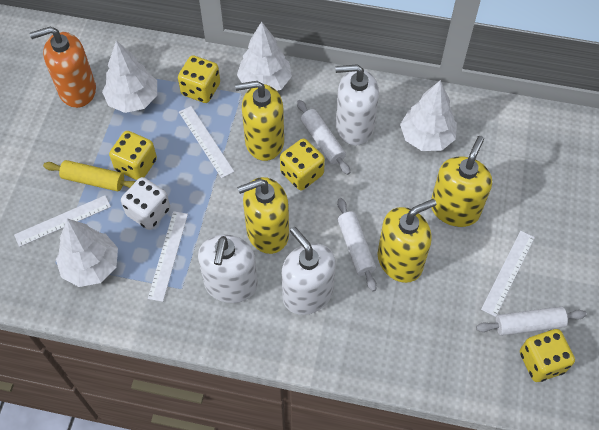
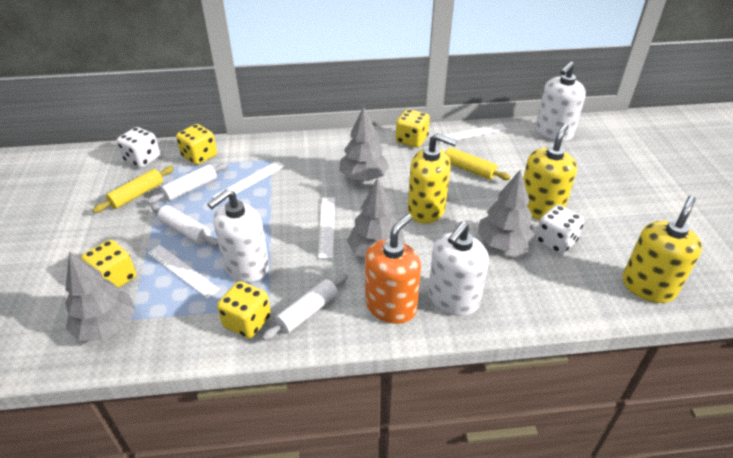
grey tree: none = 0 -> [65,252,135,341] [339,106,389,181] [347,178,404,258] [478,169,536,252] = 4
white dice: [121,177,170,230] = 1 -> [117,127,160,168] [535,205,584,254] = 2
white tree: [56,219,118,287] [102,40,157,113] [237,21,292,91] [400,80,457,151] = 4 -> none = 0
yellow rolling pin: [43,160,136,191] = 1 -> [93,166,174,213] [438,147,511,180] = 2
yellow soap dispenser: [235,81,284,161] [237,177,289,254] [378,199,436,283] [431,136,492,227] = 4 -> [408,133,457,224] [523,123,577,220] [622,195,702,303] = 3

